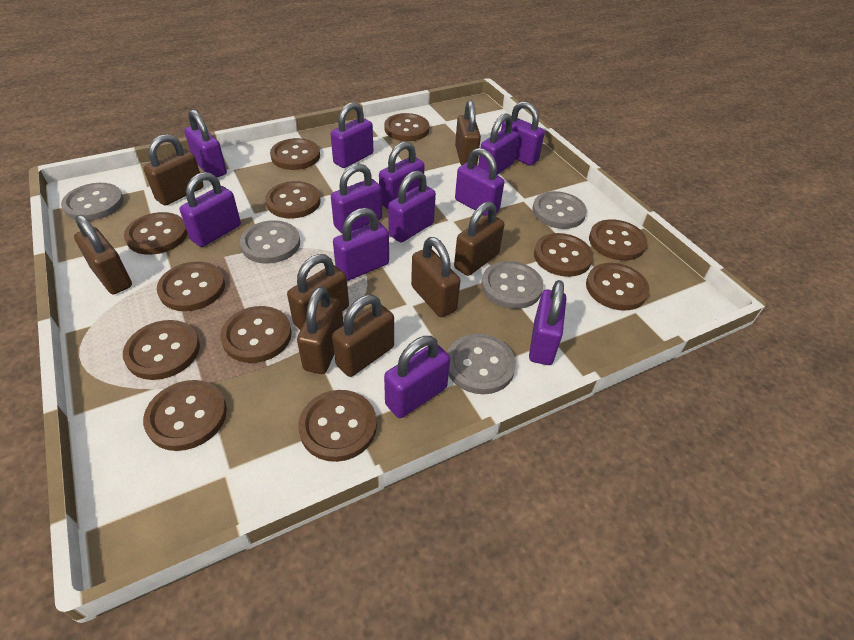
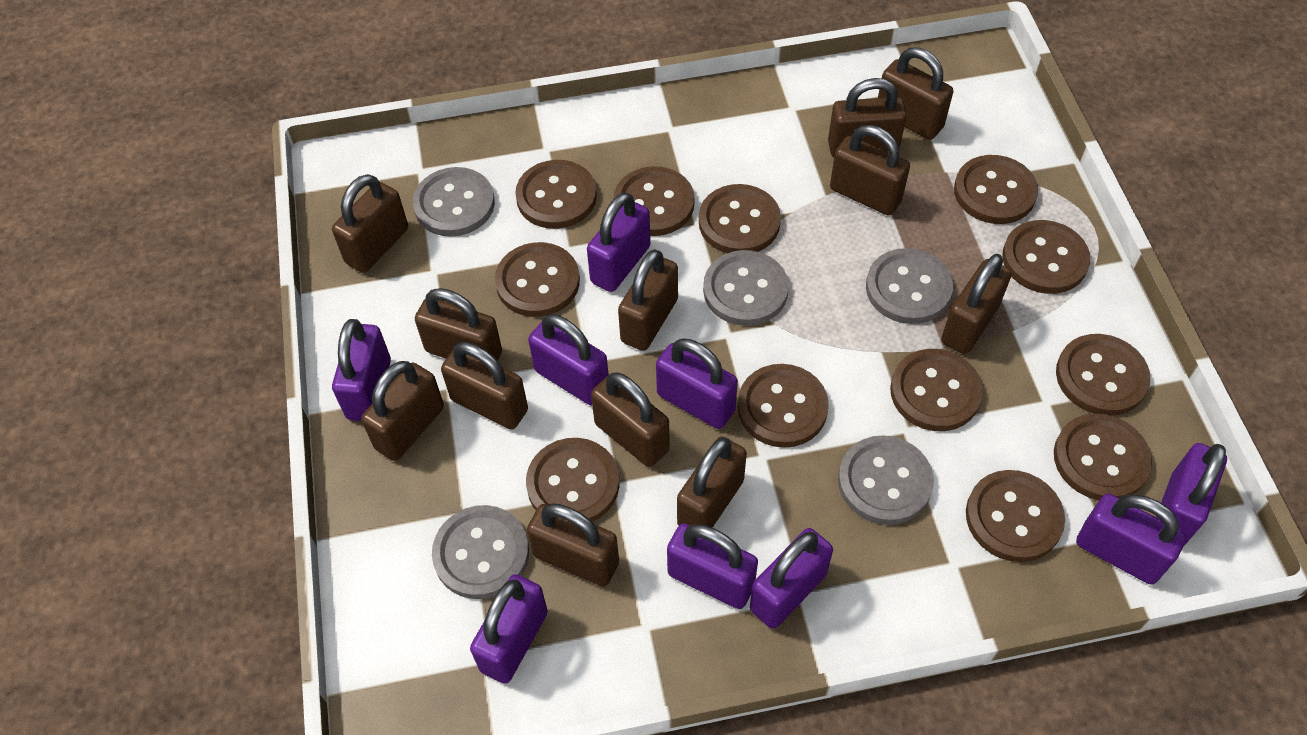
brown padlock: [74,215,132,294] [143,134,204,206] [287,254,349,330] [297,286,344,374] [332,295,394,377] [411,237,461,317] [454,201,504,276] [455,100,481,166] = 8 -> [332,174,408,273] [361,361,444,461] [415,288,502,361] [441,342,528,430] [527,503,619,586] [591,372,670,467] [618,249,678,351] [677,437,747,528] [828,78,907,157] [830,125,910,216] [878,47,953,140] [941,254,1012,354] = 12
purple padlock: [180,172,241,247] [184,109,227,177] [331,102,373,168] [331,164,382,233] [333,208,389,281] [379,141,425,209] [384,336,450,418] [388,170,436,242] [455,148,504,216] [478,113,519,175] [501,101,545,166] [529,280,566,365] = 12 -> [332,319,391,421] [470,574,548,684] [528,314,609,406] [587,192,651,292] [656,338,738,429] [667,523,758,609] [750,528,833,629] [1076,494,1186,585] [1156,443,1227,546] = 9

